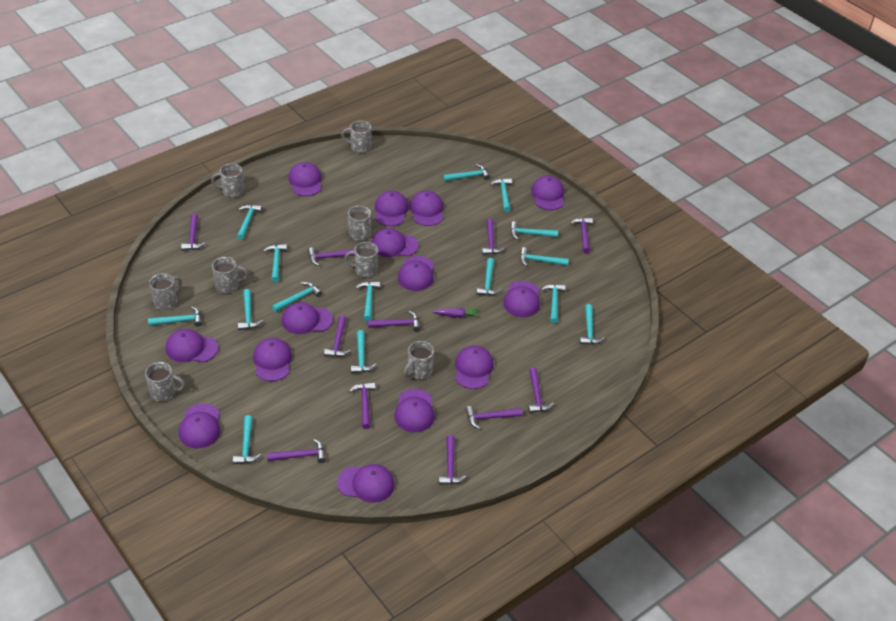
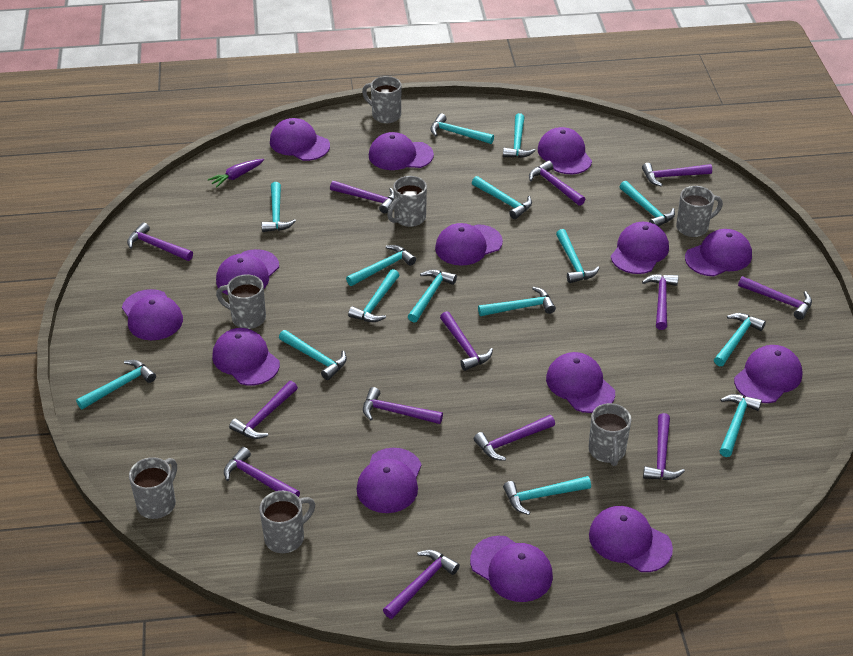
grey mug: [145,362,185,401] [149,273,182,310] [211,163,244,197] [212,257,248,293] [341,120,372,153] [344,242,378,277] [348,206,371,241] [404,341,434,379] = 8 -> [129,457,177,519] [216,274,266,329] [260,491,315,553] [362,76,401,123] [387,176,427,227] [589,403,631,466] [676,186,723,237] = 7
purple hammer: [181,214,206,251] [267,439,326,463] [308,248,355,266] [324,315,351,357] [349,382,375,429] [368,311,421,331] [439,435,467,485] [465,406,523,429] [482,219,505,255] [528,367,554,413] [570,218,593,253] = 11 -> [127,222,193,261] [224,447,300,497] [229,381,298,439] [330,181,394,214] [363,387,443,424] [383,550,460,619] [440,311,493,371] [474,415,555,461] [529,160,585,206] [642,163,712,186] [642,274,678,330] [643,413,685,480] [738,276,812,320] = 13

